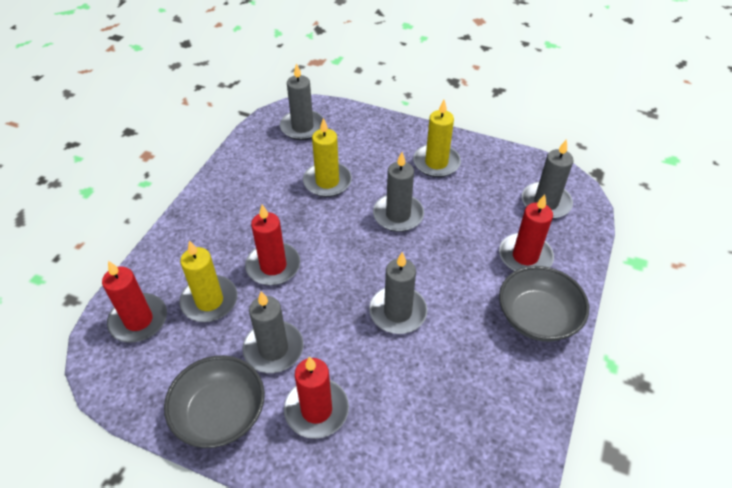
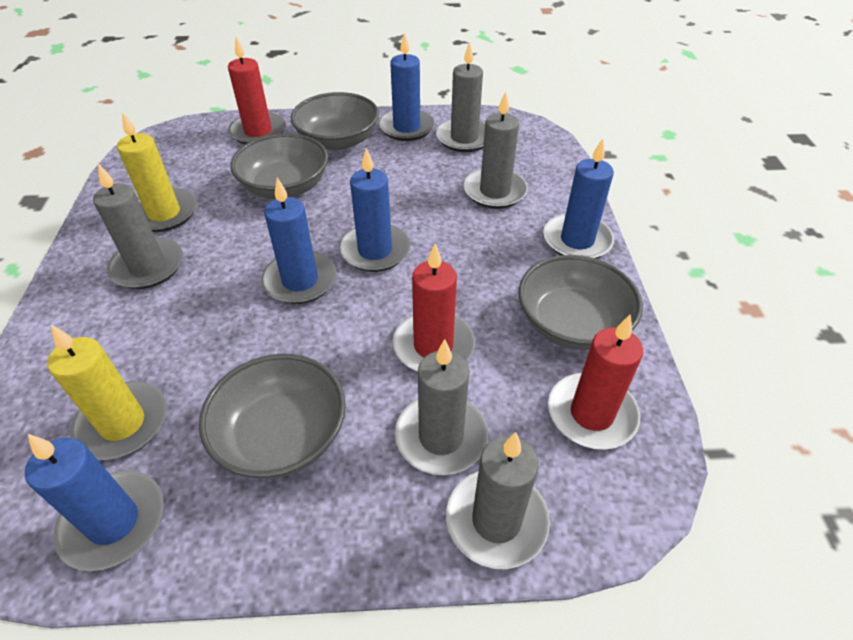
blue candle: none = 0 -> [25,434,164,571] [261,178,337,304] [339,148,410,272] [379,33,435,141] [543,138,614,259] = 5
grey bowl: [164,355,265,448] [499,266,589,342] = 2 -> [199,354,346,479] [230,133,328,199] [291,92,379,151] [518,255,643,350] = 4
red candle: [102,260,167,343] [245,205,300,285] [284,356,349,439] [499,194,554,271] = 4 -> [228,37,286,144] [392,244,475,372] [548,314,643,450] = 3
yellow candle: [179,240,237,322] [303,118,352,197] [413,100,461,177] = 3 -> [47,325,167,460] [117,112,197,232] = 2

